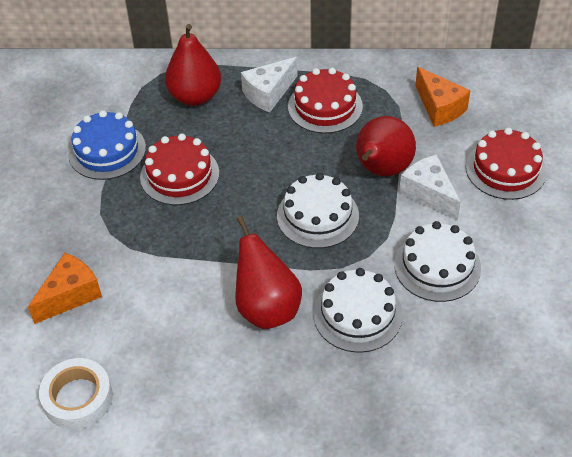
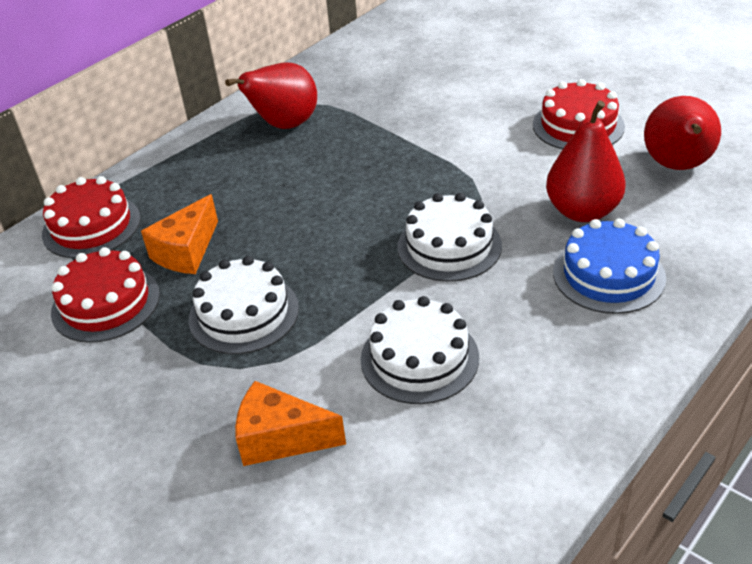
white cheese: [241,57,298,113] [399,154,461,221] = 2 -> none = 0
white tape: [39,358,113,429] = 1 -> none = 0

